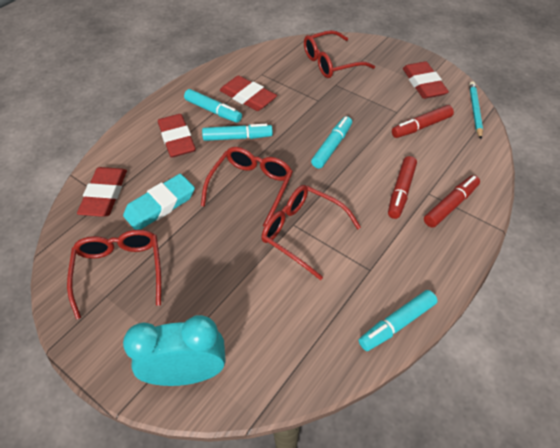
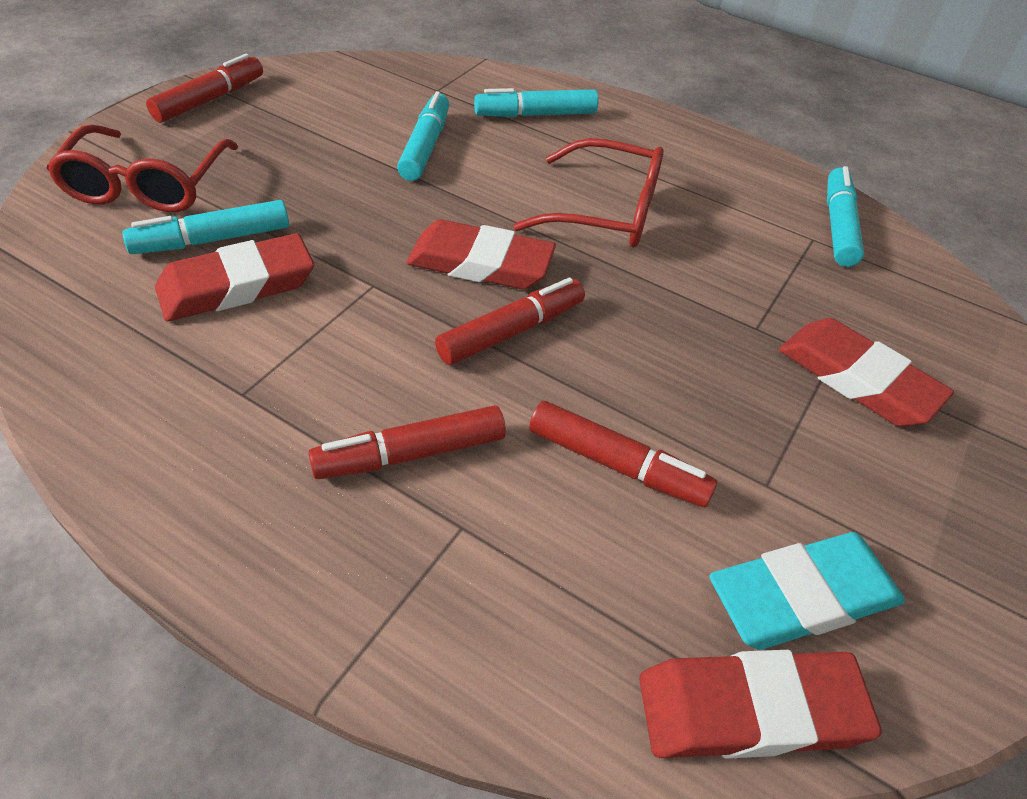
red glasses: [67,230,161,319] [201,147,293,227] [261,185,361,280] [304,30,375,78] = 4 -> [47,125,238,212] [513,138,664,247] = 2
red marker: [388,156,417,219] [392,105,454,138] [424,175,480,228] = 3 -> [146,54,263,123] [308,405,506,479] [435,277,585,365] [529,401,717,507] = 4
turquoise clock: [123,315,226,386] = 1 -> none = 0
turquoise pencil: [469,81,483,139] = 1 -> none = 0

